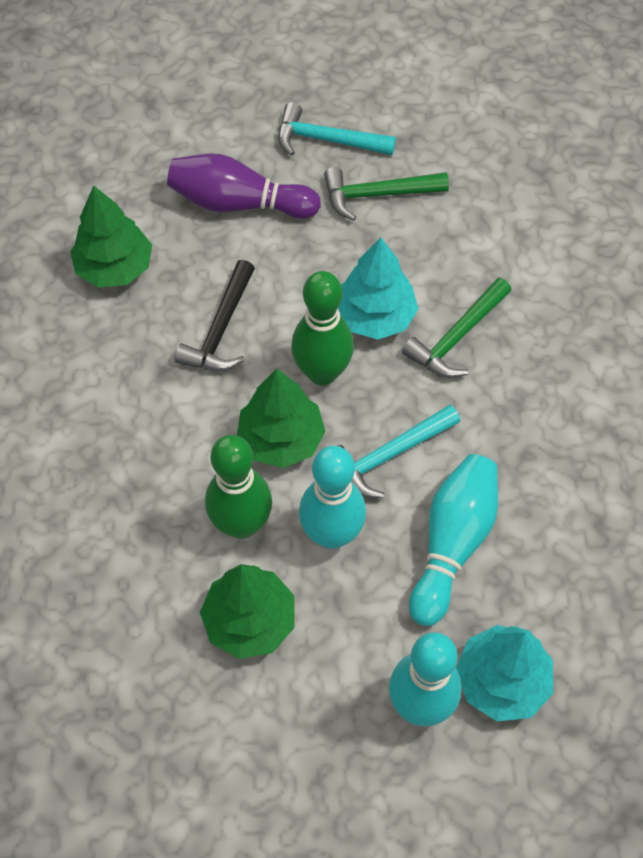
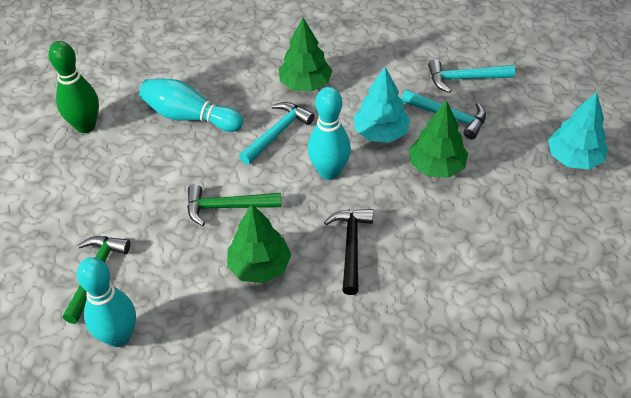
green bowling pin: [205,435,272,539] [291,271,354,386] = 2 -> [49,41,99,133] = 1
purple bowling pin: [167,153,321,219] = 1 -> none = 0
turquoise hammer: [278,102,396,156] [337,405,460,498] = 2 -> [239,102,315,165] [401,89,486,139] [428,59,515,93] = 3

